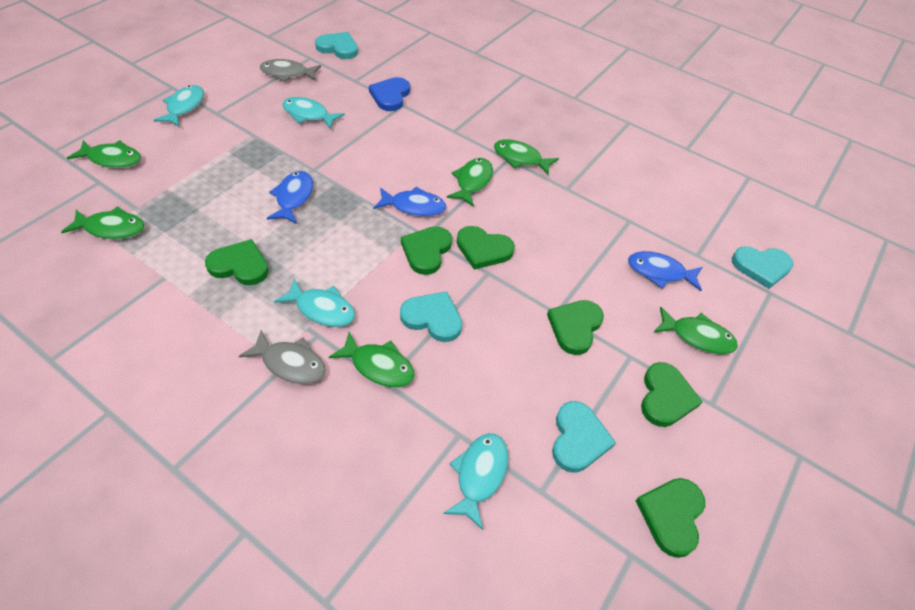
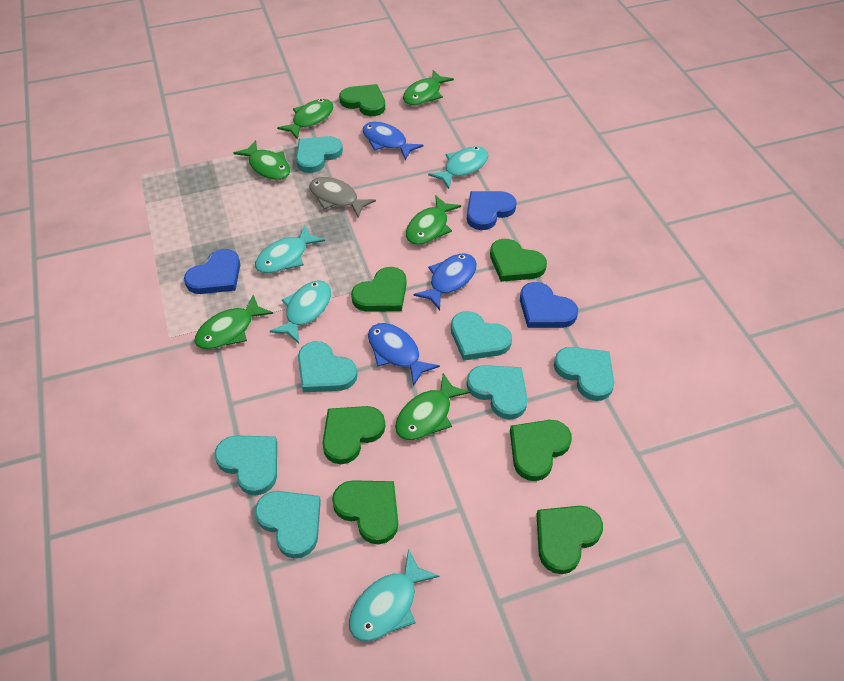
blue heart: [369,77,410,111] = 1 -> [184,249,240,294] [467,191,517,230] [520,282,578,328] = 3
green heart: [205,239,269,285] [401,226,452,275] [457,226,515,270] [547,300,604,355] [635,478,705,558] [641,362,703,427] = 6 -> [322,406,385,464] [332,480,398,544] [339,84,385,116] [351,267,407,312] [490,239,547,282] [510,420,572,481] [536,506,603,574] = 7
grey fish: [239,330,326,384] [260,59,321,82] = 2 -> [309,177,376,217] = 1
turquoise heart: [315,32,358,59] [400,291,462,342] [552,401,616,472] [732,246,793,289] = 4 -> [214,435,277,495] [255,491,321,559] [296,136,343,173] [298,341,358,392] [451,311,512,361] [466,365,528,420] [554,347,614,401] = 7

